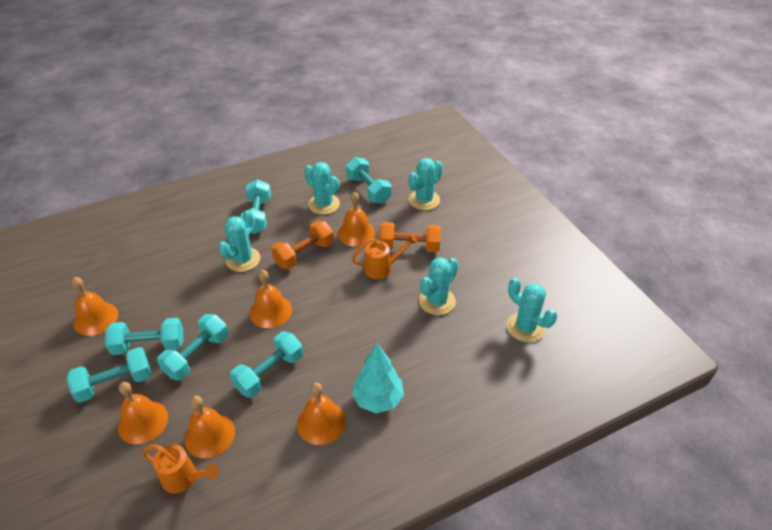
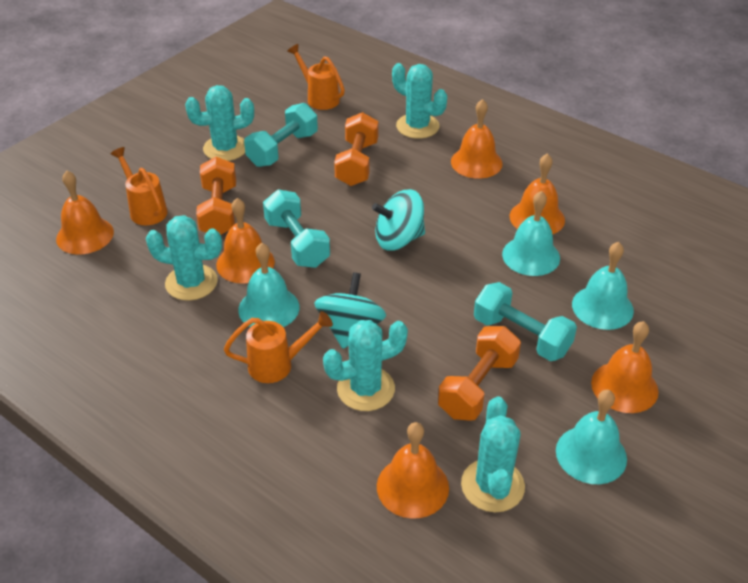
orange dumbbell: [271,221,334,270] [379,222,441,252] = 2 -> [196,156,236,235] [334,112,378,186] [438,326,521,421] = 3
orange watering can: [142,444,219,494] [351,234,418,279] = 2 -> [111,147,168,225] [224,311,333,383] [287,44,345,110] = 3
turquoise bell: none = 0 -> [238,243,299,327] [502,191,560,276] [556,390,627,484] [572,242,634,330] = 4
turquoise dumbbell: [67,347,151,403] [105,318,183,355] [157,314,229,381] [230,332,303,398] [240,179,271,234] [346,157,391,204] = 6 -> [244,103,318,167] [263,189,330,268] [474,282,577,361] = 3
turquoise spinning top: none = 0 -> [314,272,386,349] [372,189,425,250] = 2
turquoise tree: [352,343,404,413] = 1 -> none = 0

